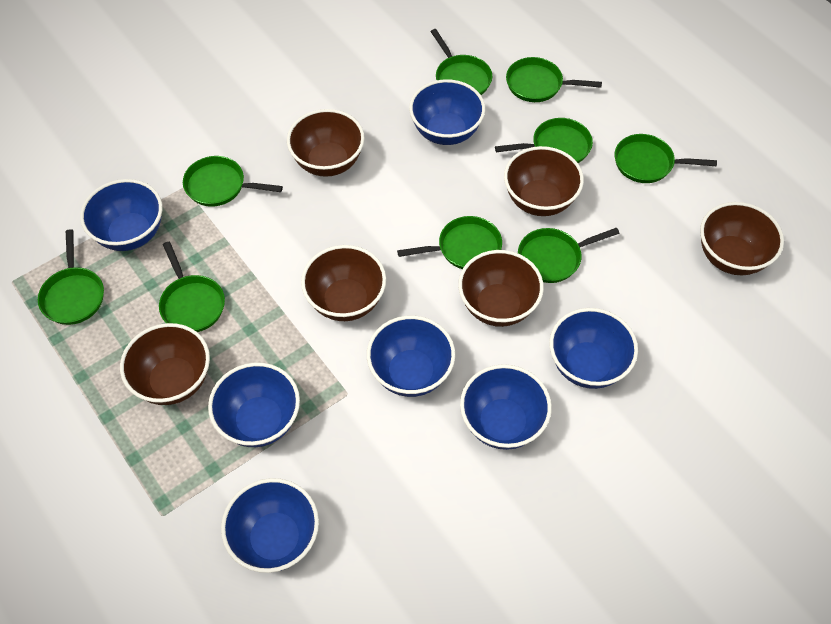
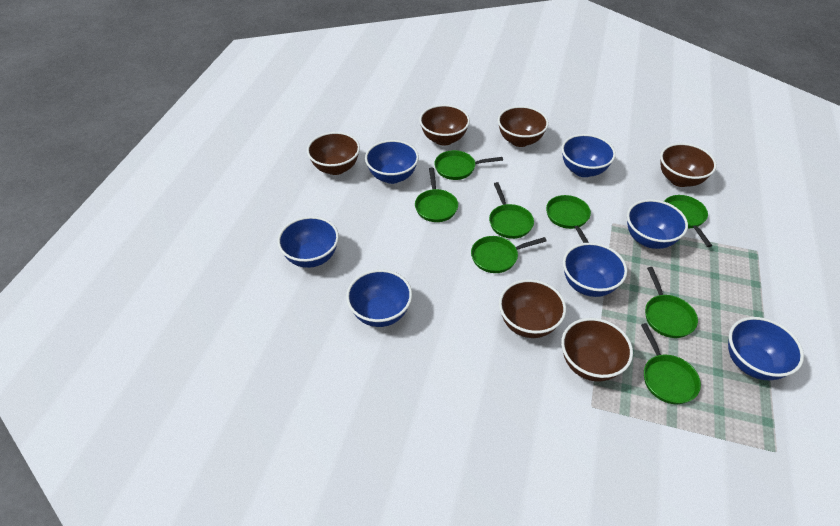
green pan: [38,229,104,325] [159,242,225,332] [183,156,283,207] [397,216,502,269] [430,29,492,95] [495,118,593,163] [506,57,602,102] [518,228,620,283] [614,134,717,183] = 9 -> [415,168,458,222] [434,150,503,180] [471,236,547,273] [489,182,534,239] [546,195,591,243] [641,323,701,404] [645,267,698,338] [664,195,712,247] = 8

